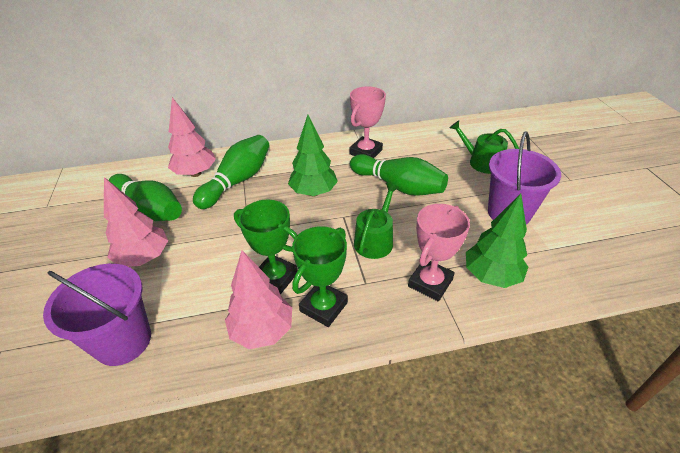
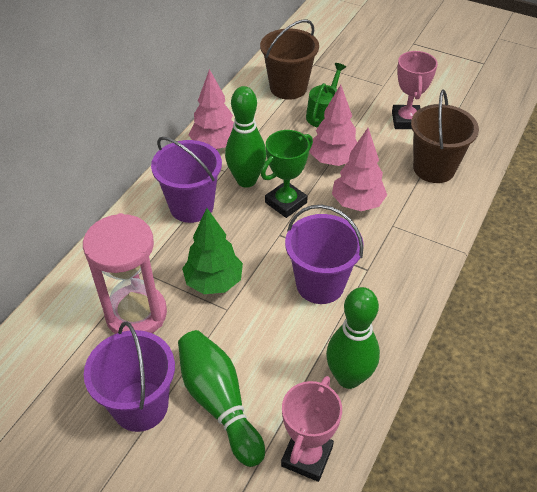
brown bucket: none = 0 -> [260,20,319,100] [411,90,479,183] = 2
green tree: [288,115,338,197] [466,194,528,288] = 2 -> [182,208,243,294] = 1
green trophy: [234,200,298,295] [292,226,348,327] = 2 -> [261,130,313,218] = 1
green watering can: [354,183,399,259] [450,120,519,174] = 2 -> [306,63,346,128] = 1
pink hourglass: none = 0 -> [83,213,167,334] = 1
purple bucket: [43,264,151,366] [488,131,561,225] = 2 -> [84,321,175,432] [151,137,222,223] [285,205,364,304] = 3

